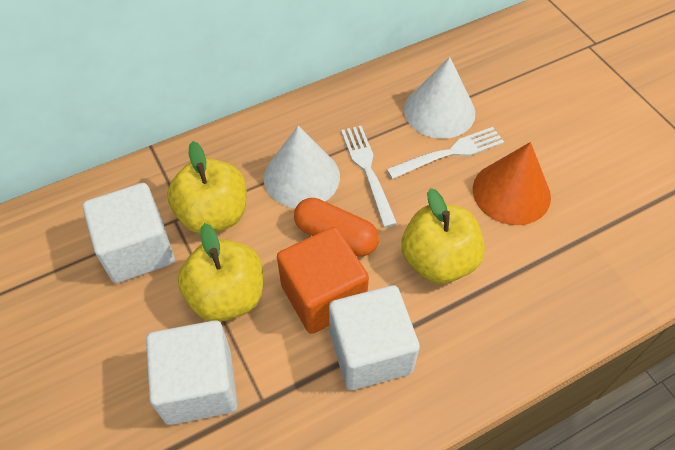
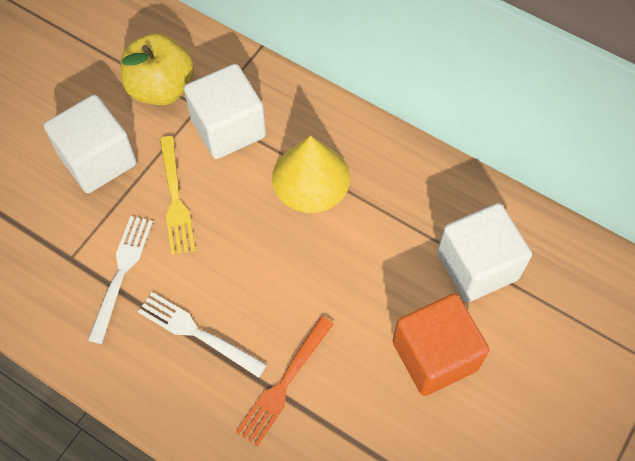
orange capsule: [294,198,379,257] = 1 -> none = 0
orange cone: [473,142,551,225] = 1 -> none = 0
orange fork: none = 0 -> [236,316,334,447] = 1
white cone: [264,126,340,208] [404,57,476,139] = 2 -> none = 0
yellow apple: [167,141,247,234] [178,223,263,322] [401,188,485,284] = 3 -> [120,34,194,105] = 1
yellow cone: none = 0 -> [272,135,350,213] = 1
yellow fork: none = 0 -> [160,136,195,255] = 1

